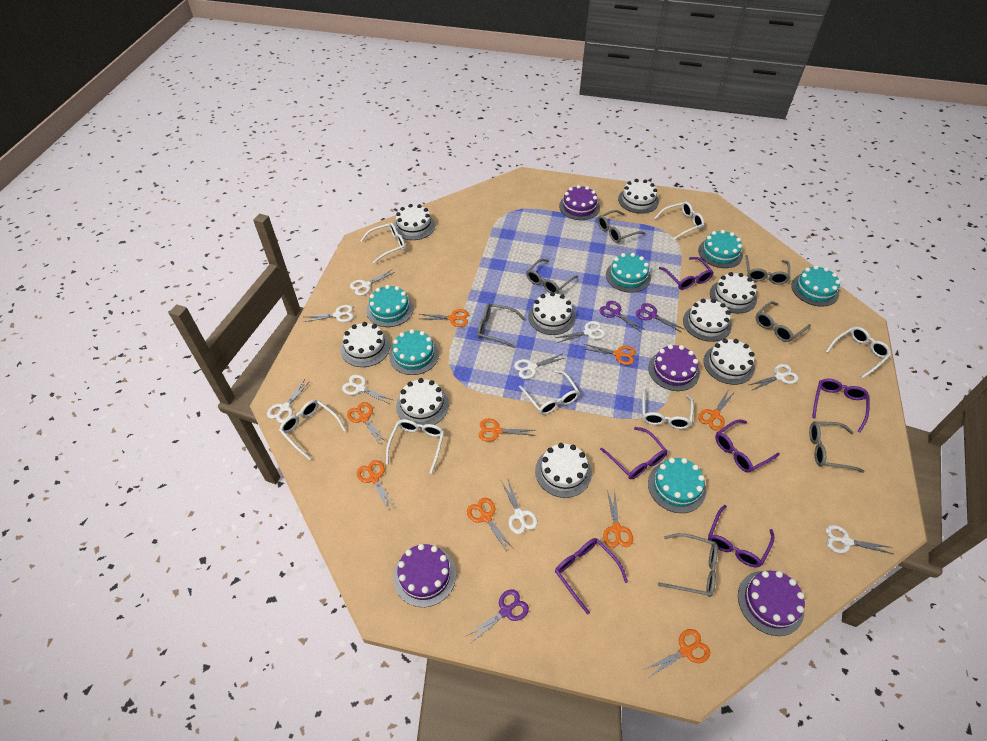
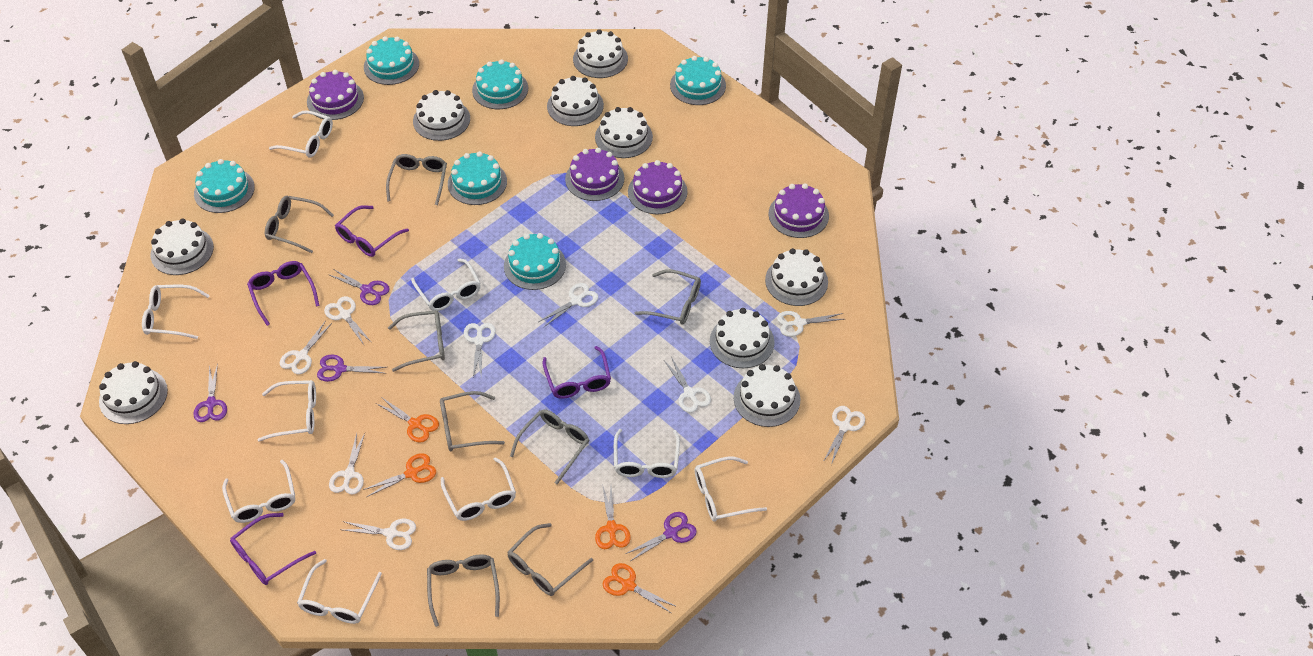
grey glasses: [477,304,525,348] [526,259,578,294] [598,210,645,243] [658,533,718,597] [745,255,790,285] [755,301,811,342] [809,421,865,473] = 7 -> [265,196,334,253] [386,154,447,205] [388,310,445,372] [427,554,500,627] [440,391,505,451] [507,523,593,596] [510,409,589,484] [635,269,701,325] = 8
orange scissors: [347,402,387,446] [357,460,395,511] [420,309,469,327] [467,498,514,551] [479,419,536,442] [584,344,636,365] [603,490,633,548] [643,629,710,677] [698,389,735,430] = 9 -> [363,453,436,497] [376,397,439,443] [595,484,631,549] [603,563,675,613] = 4
purple glasses: [555,538,628,615] [600,427,668,479] [659,257,714,290] [708,505,774,567] [715,419,780,473] [812,379,869,433] = 6 -> [230,513,316,585] [247,261,319,326] [335,205,409,257] [543,346,611,399] = 4
purple scissors: [466,589,529,643] [599,301,645,333] [636,303,684,332] = 3 -> [193,363,227,422] [317,355,386,382] [330,269,390,305] [626,512,697,561] = 4
white glasses: [279,400,346,460] [360,222,406,263] [386,419,444,474] [519,370,580,415] [642,388,694,429] [654,202,704,240] [825,327,891,379] = 7 -> [142,285,210,339] [222,460,295,523] [258,380,316,442] [269,110,333,158] [297,559,382,624] [411,258,481,311] [441,457,516,521] [614,429,680,478] [695,457,767,522] = 9

